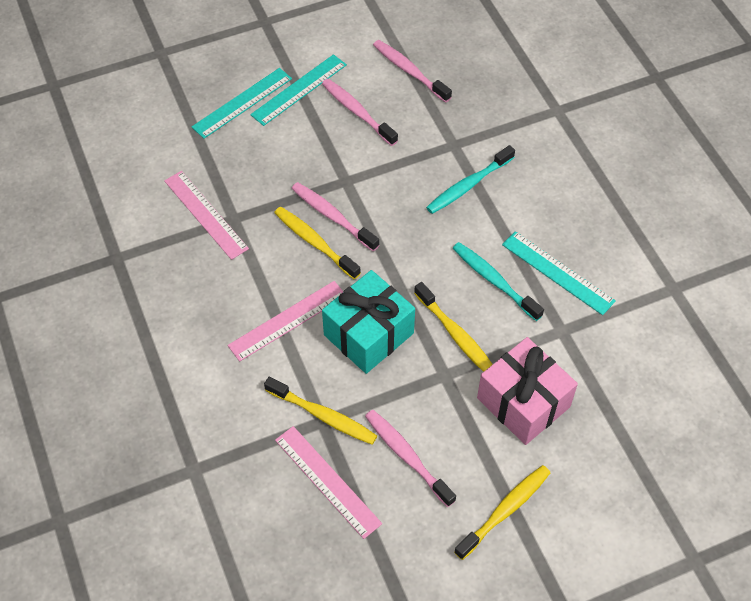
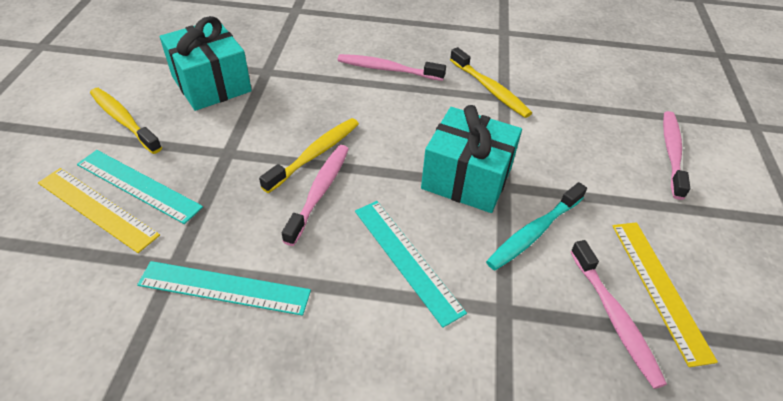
pink gift: [477,337,578,445] = 1 -> none = 0
pink ruler: [164,171,249,260] [228,281,343,362] [275,426,382,539] = 3 -> none = 0
turquoise gift: [322,270,415,374] = 1 -> [160,16,252,111] [421,105,522,213] = 2
turquoise toothbrush: [426,145,515,214] [453,242,544,321] = 2 -> [486,182,587,270] = 1
yellow ruler: none = 0 -> [38,168,160,253] [612,222,718,367] = 2
yellow toothbrush: [264,377,377,445] [274,207,361,279] [414,282,493,372] [454,465,550,560] = 4 -> [90,88,162,154] [259,118,359,193] [450,47,532,118] = 3

